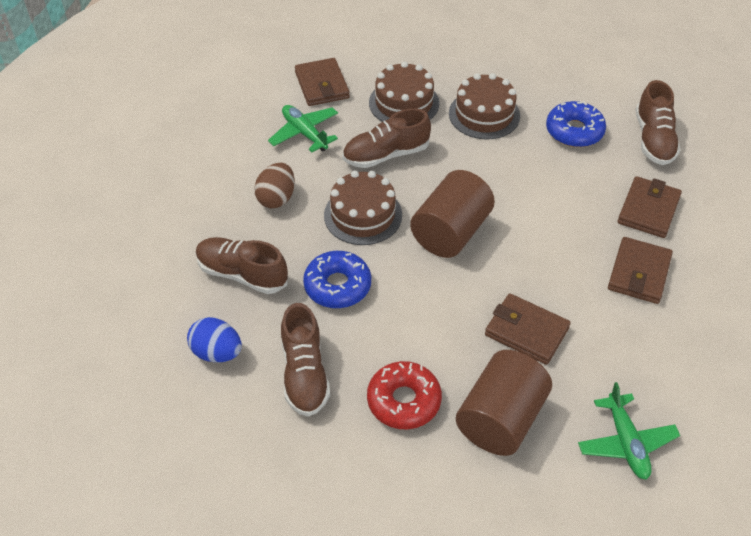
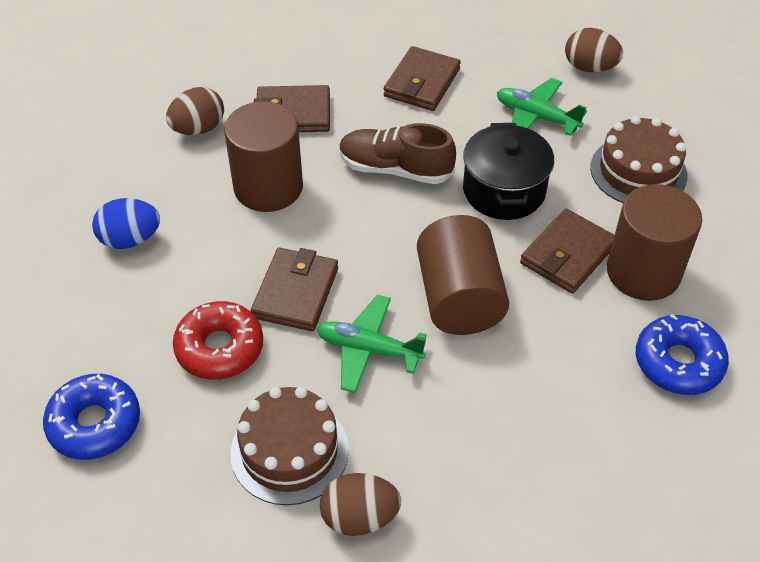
black pot: none = 0 -> [463,123,554,220] = 1
brown cake: [324,171,402,245] [369,61,439,122] [449,73,520,139] = 3 -> [231,387,349,505] [590,116,688,203] = 2
brown cylinder: [410,170,495,258] [456,350,552,456] = 2 -> [224,101,303,212] [417,215,509,335] [607,184,702,301] = 3
brown egg: [254,163,295,208] = 1 -> [166,87,224,135] [320,473,401,536] [565,28,623,72] = 3
brown shoe: [196,237,288,294] [281,303,330,417] [343,108,431,168] [635,80,680,165] = 4 -> [339,123,456,184] = 1

